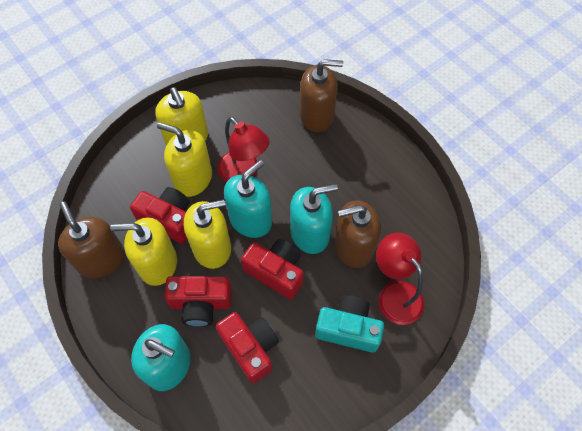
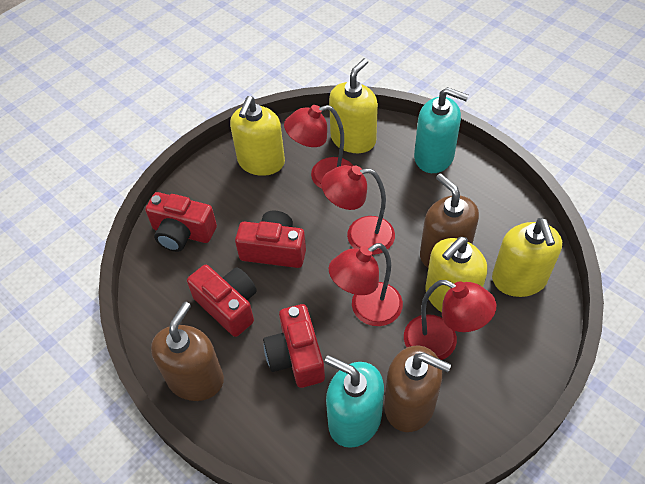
red lamp: [218,117,269,182] [376,233,424,325] = 2 -> [284,105,353,189] [321,165,395,255] [329,243,403,326] [404,280,496,360] = 4
turquoise camera: [315,295,384,353] = 1 -> none = 0
turquoise soap dispenser: [131,324,191,391] [224,160,272,238] [290,184,338,254] = 3 -> [325,355,384,448] [414,87,469,173] = 2

